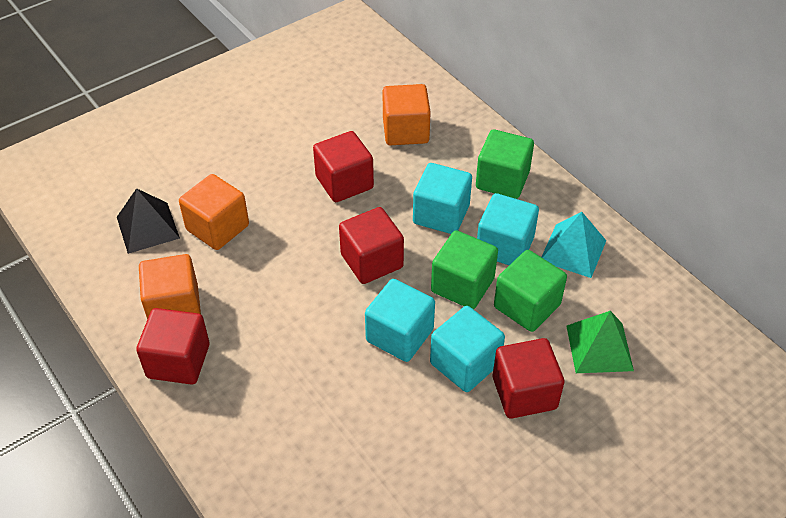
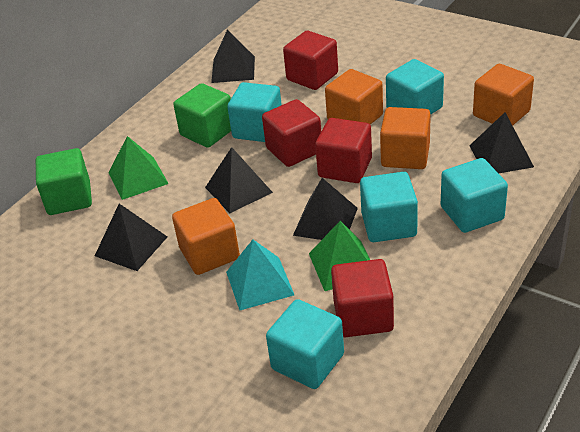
black pyramid: [117,188,180,254] = 1 -> [95,204,167,271] [205,147,273,213] [211,29,255,83] [293,178,358,240] [469,112,534,173] = 5
green cube: [431,230,498,309] [476,129,534,199] [494,250,567,332] = 3 -> [36,148,92,215] [173,83,231,148] = 2
green pyramid: [566,311,634,373] = 1 -> [108,136,169,200] [309,221,370,291] = 2
orange cube: [139,254,201,320] [179,174,249,250] [383,84,431,145] = 3 -> [172,198,240,275] [325,69,383,125] [380,107,431,169] [473,64,534,126] = 4
turquoise cube: [365,279,435,362] [413,163,472,234] [430,306,505,392] [477,193,539,265] = 4 -> [227,82,282,142] [266,299,344,389] [360,172,418,242] [386,59,444,114] [441,158,508,233] = 5

